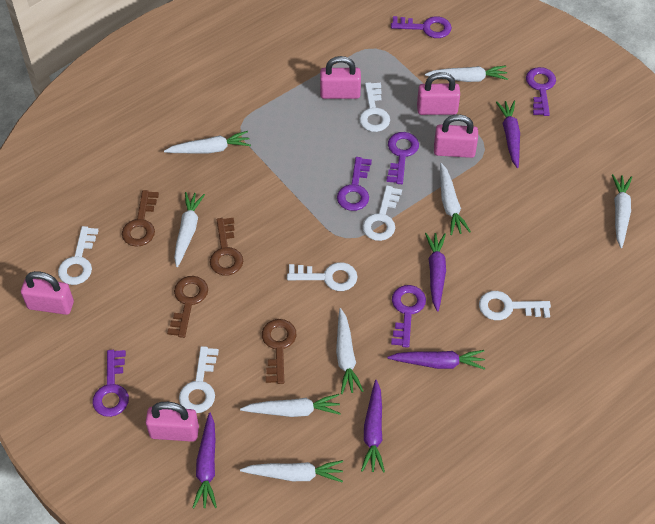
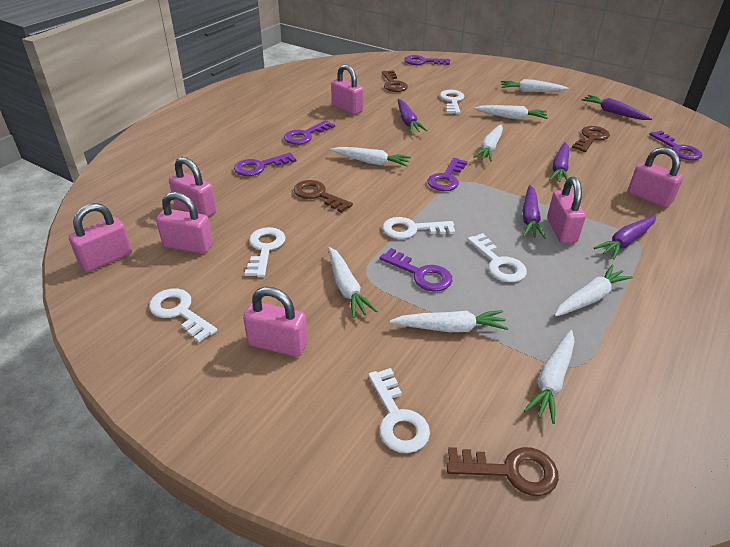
pink padlock: [21,271,74,315] [146,402,199,442] [320,56,361,99] [417,72,460,115] [434,114,478,158] = 5 -> [69,203,132,272] [156,192,213,254] [169,157,217,217] [243,287,307,357] [331,64,363,115] [547,177,586,243] [628,147,683,208] = 7

